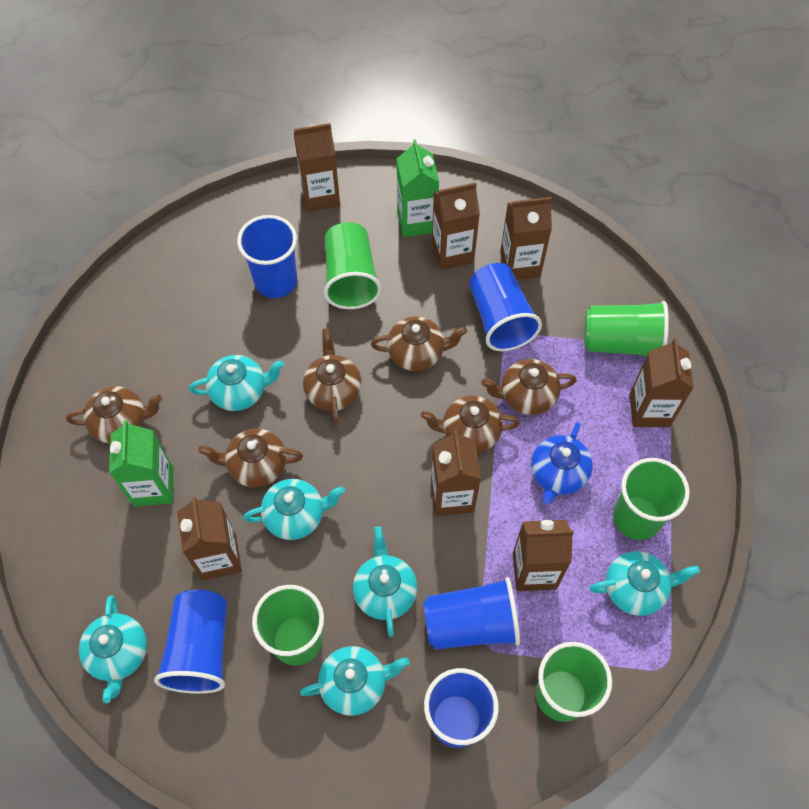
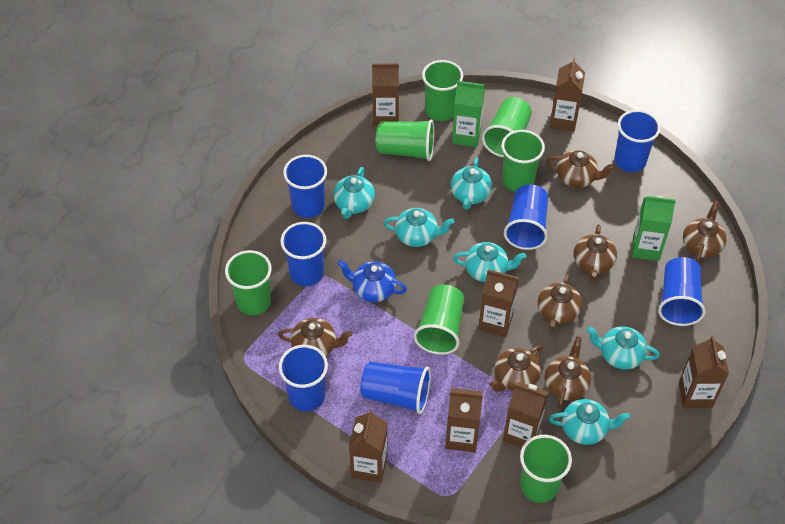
blue cup: [154,589,227,694] [237,215,297,298] [424,577,520,650] [424,668,499,748] [469,263,542,351] = 5 -> [278,345,328,411] [280,222,326,286] [283,155,327,218] [360,361,431,414] [504,184,548,250] [614,110,661,172] [658,257,706,326] = 7
brown teapot: [66,386,162,443] [198,428,303,488] [303,328,362,424] [371,316,467,371] [421,395,520,453] [481,359,577,415] = 6 -> [278,318,353,356] [489,345,543,392] [538,273,582,330] [544,336,591,409] [546,150,615,188] [574,224,617,281] [683,201,727,263] = 7
green cup: [252,585,324,666] [324,222,382,309] [536,642,612,722] [584,301,669,356] [613,458,690,540] = 5 -> [225,250,272,315] [376,119,434,161] [414,285,464,355] [422,60,463,121] [482,97,532,157] [501,130,545,192] [520,435,572,503] = 7

